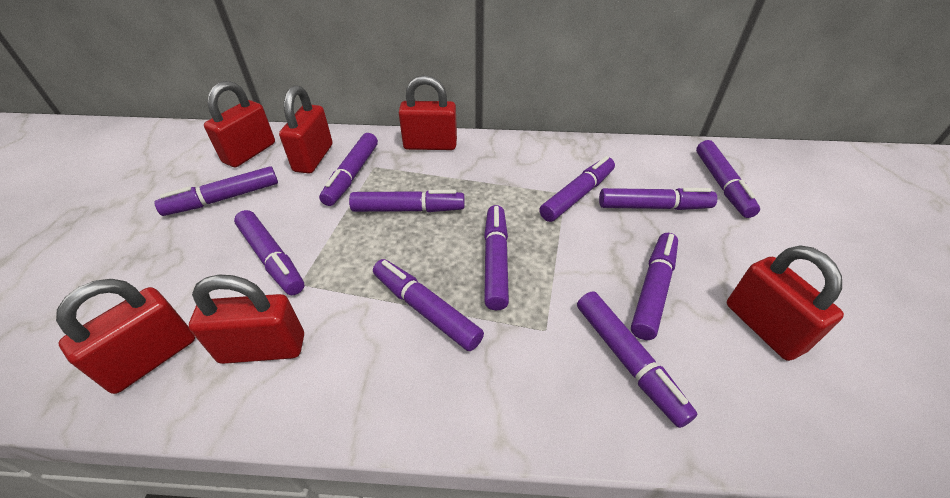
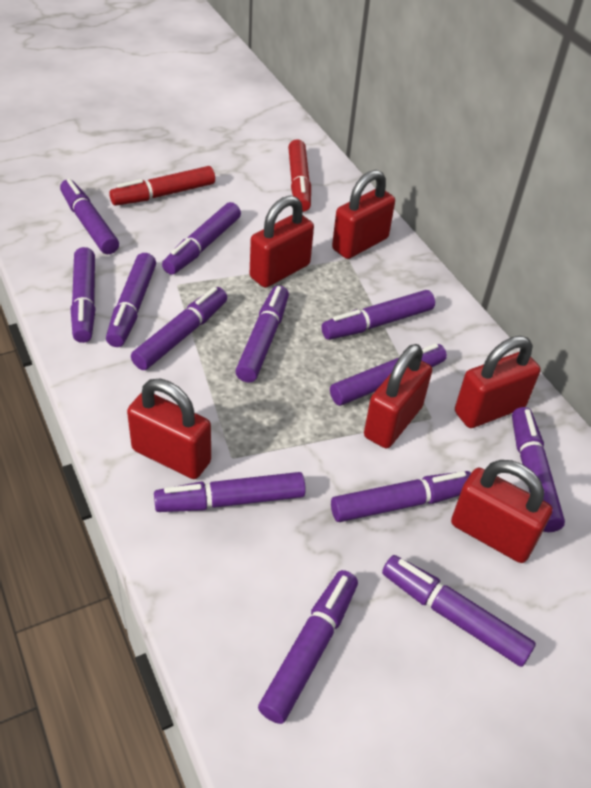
purple marker: [154,166,278,216] [234,210,304,295] [319,133,378,206] [349,190,464,212] [373,259,484,351] [484,205,509,310] [539,156,615,222] [577,291,698,428] [599,188,717,210] [631,233,678,340] [696,140,760,218] = 11 -> [60,179,119,254] [71,247,96,343] [106,253,156,347] [131,287,227,370] [154,472,306,512] [162,202,241,275] [235,286,289,383] [258,570,358,724] [321,290,435,340] [330,343,447,406] [331,471,471,522] [382,555,536,667] [512,407,565,532] = 13
red marker: none = 0 -> [109,166,215,206] [288,139,311,212] = 2

